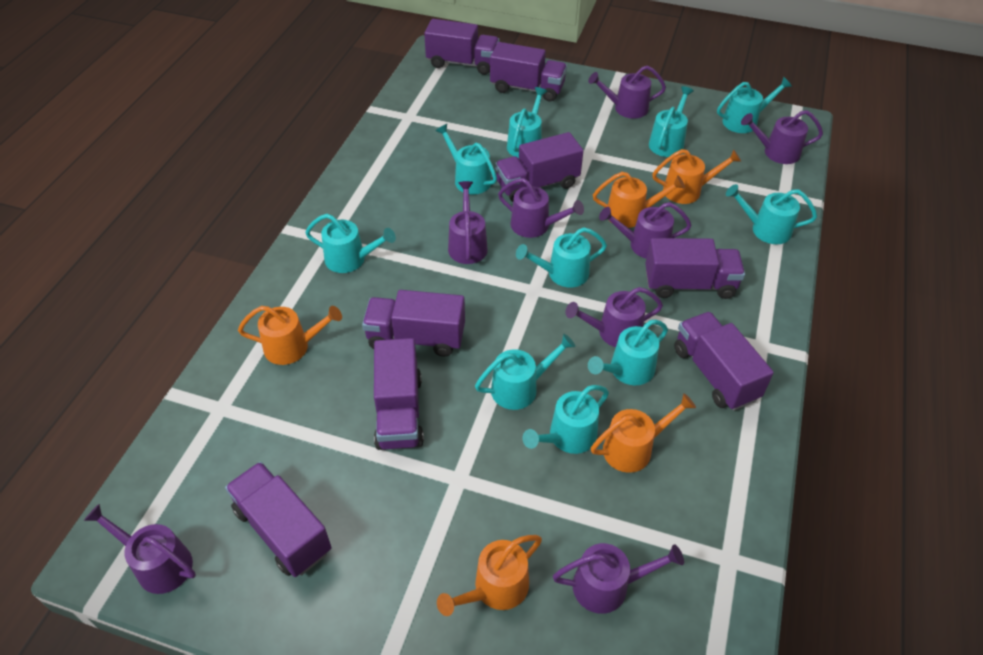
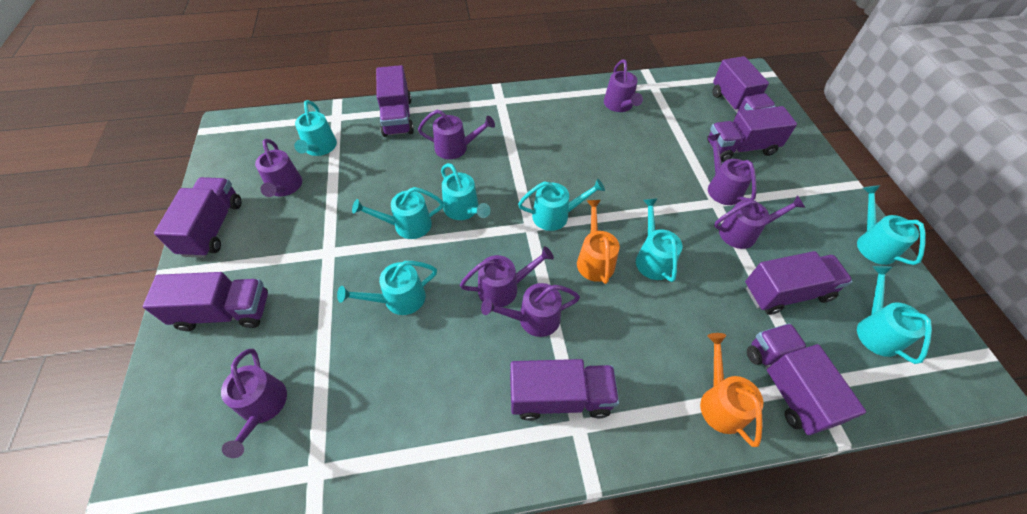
orange watering can: [238,306,342,365] [437,535,542,616] [591,393,696,473] [593,172,685,228] [652,149,741,204] = 5 -> [577,200,620,284] [700,333,763,447] = 2
turquoise watering can: [305,214,396,273] [436,124,497,194] [475,334,576,410] [507,87,547,158] [516,227,607,287] [523,385,609,454] [588,320,668,385] [649,86,694,157] [717,77,792,133] [726,184,817,244] = 10 -> [294,100,337,156] [337,261,437,315] [352,187,444,239] [441,163,490,220] [518,179,605,231] [636,198,682,282] [857,185,926,265] [857,266,932,364] = 8

